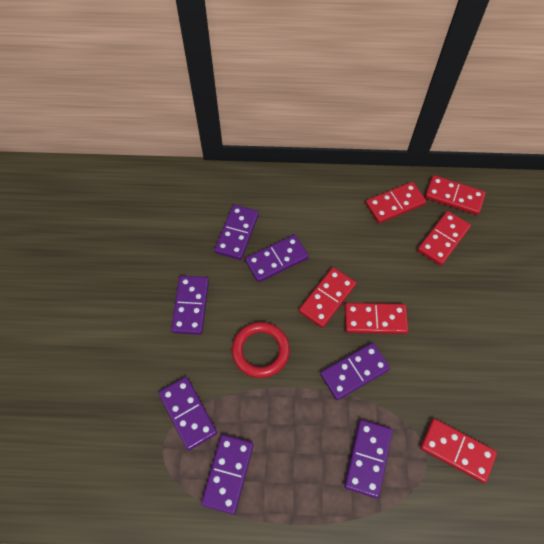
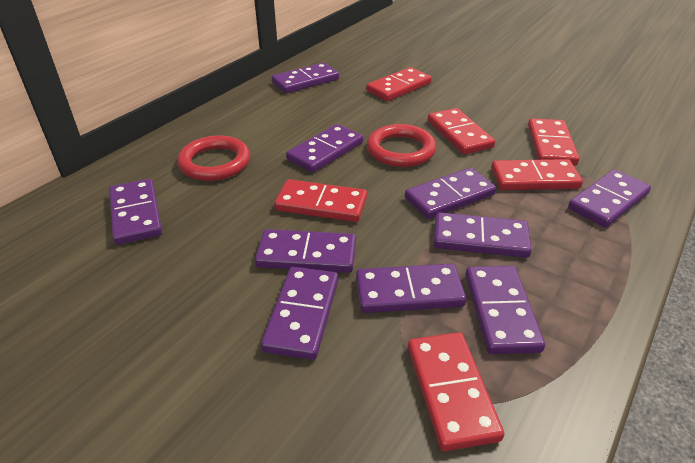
purple domino: [159,377,217,451] [171,276,209,335] [201,434,254,514] [214,205,259,260] [245,235,309,283] [320,343,390,400] [344,420,392,498] = 7 -> [109,179,162,245] [255,229,356,273] [261,267,339,360] [272,62,339,93] [286,124,363,173] [356,264,466,313] [405,168,496,219] [434,212,532,258] [465,266,545,354] [568,169,651,227] = 10
red ring: [232,322,290,378] = 1 -> [177,136,250,181] [367,124,437,167] = 2

